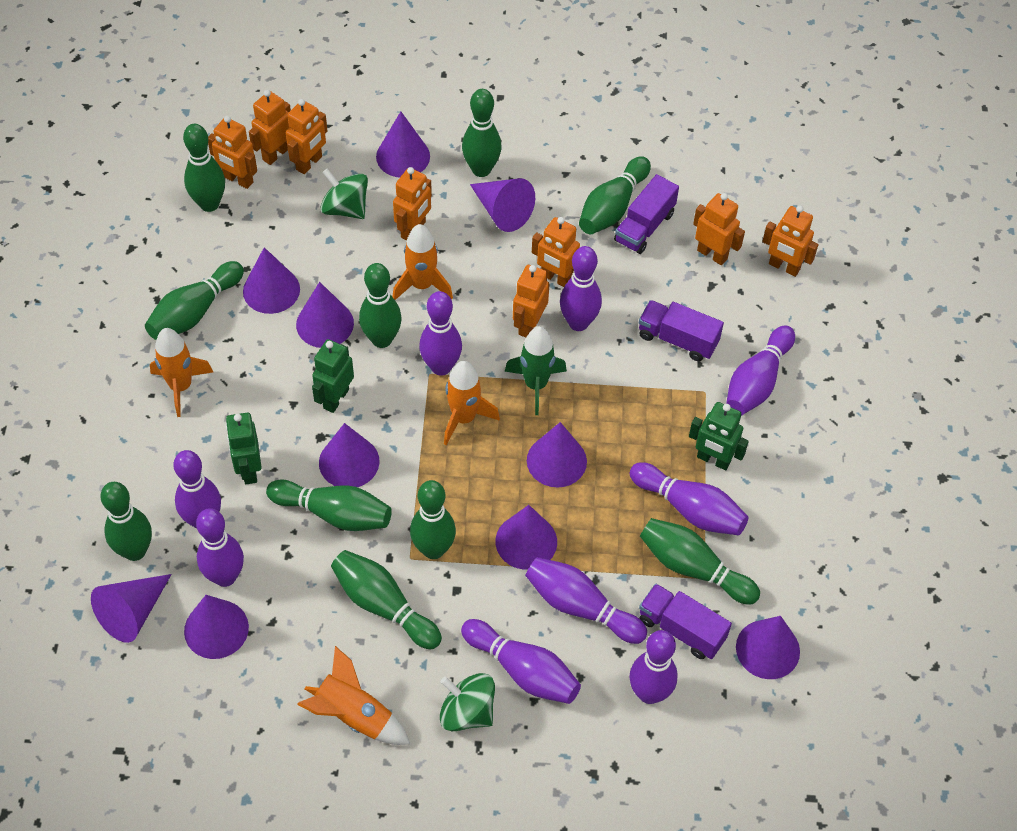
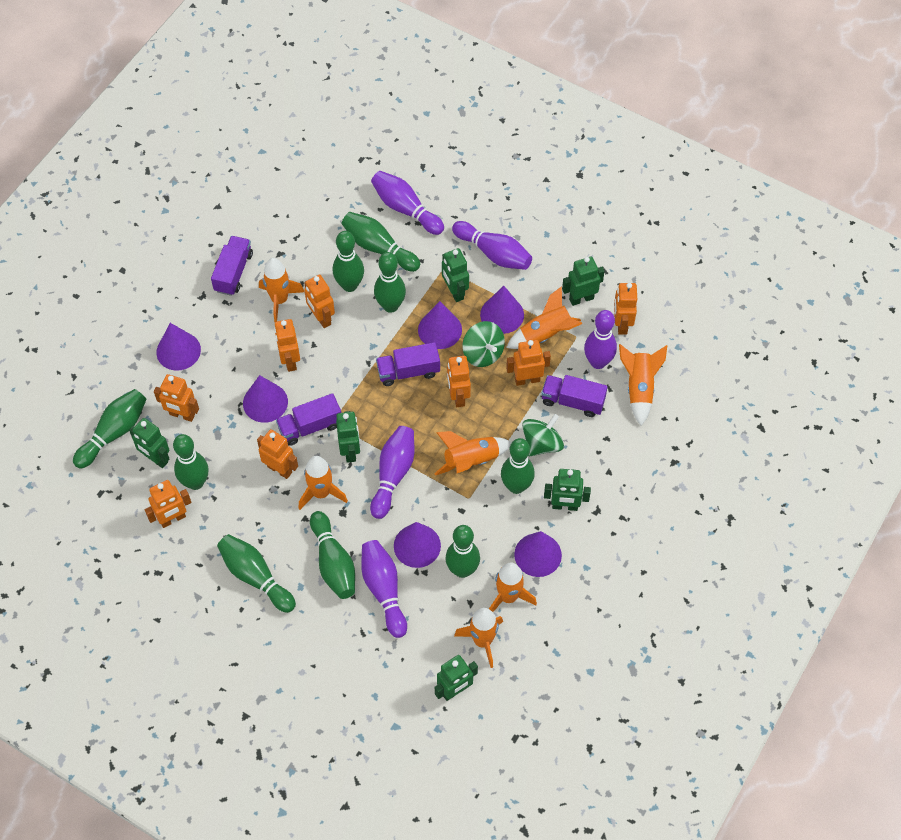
green bowling pin: [101,482,152,561] [145,261,244,340] [183,124,225,212] [266,479,392,531] [331,550,442,649] [359,263,402,348] [410,480,456,559] [462,89,502,177] [579,156,651,234] [640,518,760,605] = 10 -> [73,389,147,468] [173,434,209,490] [217,534,296,613] [310,511,355,599] [333,231,364,292] [342,212,420,272] [374,252,406,313] [445,525,480,578] [501,438,535,494] = 9
green robot: [225,413,262,484] [312,339,354,413] [689,402,749,470] = 3 -> [129,418,169,468] [336,411,360,463] [435,655,478,701] [442,248,469,302] [544,469,591,511] [562,257,605,306] = 6
green rocket: [504,326,567,415] = 1 -> none = 0
orange rocket: [150,328,213,417] [297,646,410,745] [392,224,453,300] [444,361,500,445] = 4 -> [259,258,304,322] [298,456,348,510] [434,431,512,475] [454,608,503,668] [489,563,537,612] [506,286,582,349] [619,344,667,426] = 7
purple bowling pin: [173,450,221,529] [196,508,244,587] [419,291,462,376] [461,619,581,704] [525,557,647,644] [560,246,602,331] [630,462,748,535] [630,630,678,704] [726,325,795,416] = 9 -> [361,540,407,638] [370,426,414,519] [371,171,444,235] [452,221,532,270] [584,310,617,369] = 5
purple cone: [91,574,172,643] [184,595,249,659] [243,247,300,314] [296,282,354,348] [319,423,380,487] [376,112,430,177] [470,178,535,232] [495,505,557,570] [527,422,587,488] [736,616,800,679] = 10 -> [156,323,201,371] [243,375,288,423] [394,522,441,568] [418,301,462,349] [480,286,524,334] [514,531,562,577] = 6
purple truck: [614,174,679,254] [639,300,724,361] [639,584,732,659] = 3 -> [211,236,253,296] [276,393,341,446] [376,342,440,386] [541,375,608,417] = 4

